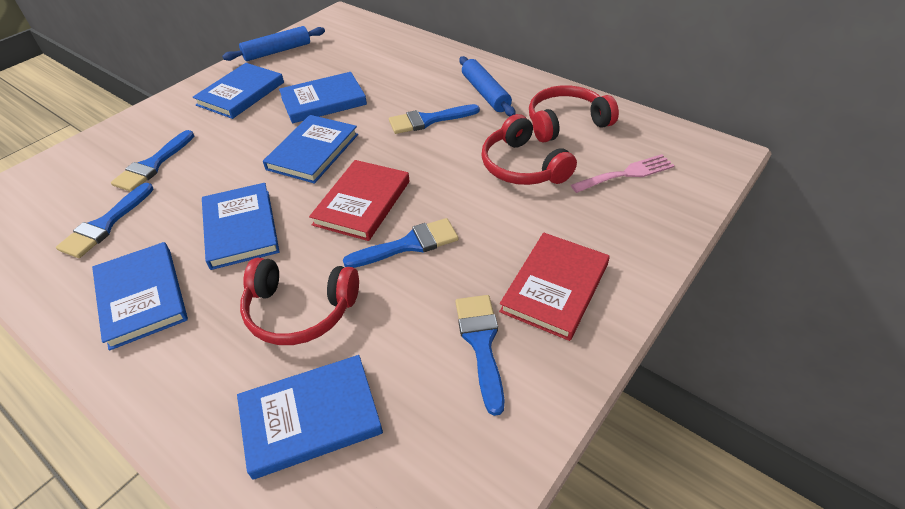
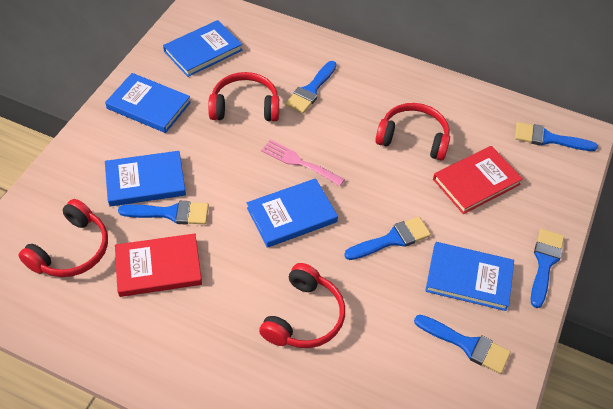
blue book: [92,242,188,351] [193,63,284,119] [202,183,280,270] [237,355,383,480] [263,115,358,184] [279,72,367,123] = 6 -> [105,73,191,133] [105,151,186,206] [163,20,242,77] [247,178,338,248] [425,242,514,311] = 5
blue brush: [56,183,154,258] [111,130,194,192] [343,218,459,268] [389,104,480,134] [455,295,505,416] = 5 -> [118,201,209,225] [285,61,337,114] [344,217,431,260] [414,315,511,374] [515,122,598,151] [531,228,564,308] = 6
blue rolling pin: [222,26,325,61] [460,56,516,117] = 2 -> none = 0
red headphones: [240,258,359,345] [481,114,577,185] [529,85,619,143] = 3 -> [18,199,108,277] [208,72,279,122] [259,263,345,348] [375,103,450,161] = 4

